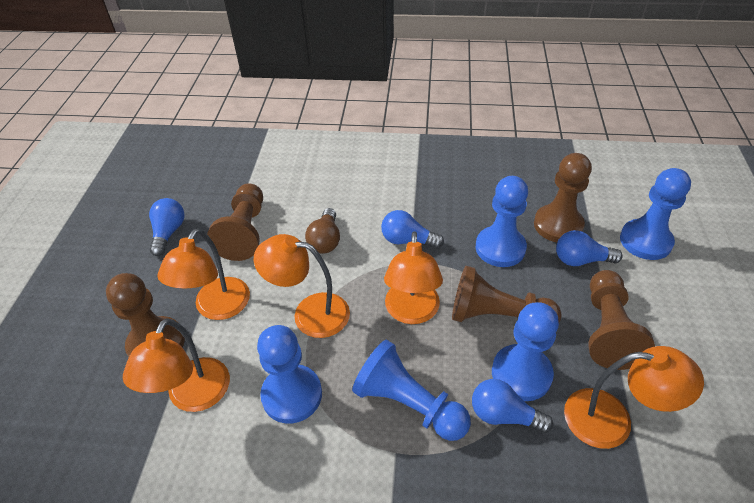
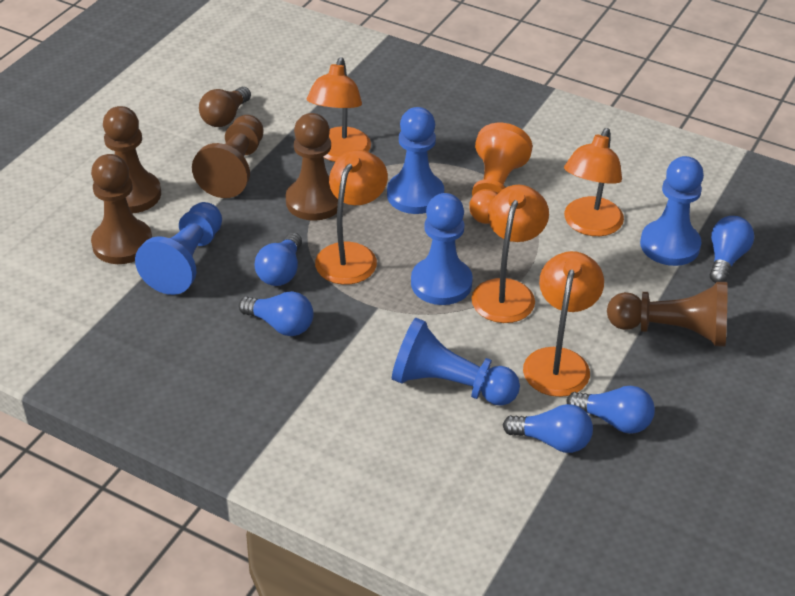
blue light bulb: [149,198,185,256] [381,210,444,248] [472,379,553,433] [556,230,623,266] = 4 -> [239,291,314,336] [255,233,302,286] [503,404,593,453] [566,386,655,434] [710,216,754,283] = 5
orange pawn: none = 0 -> [469,123,533,224] = 1

